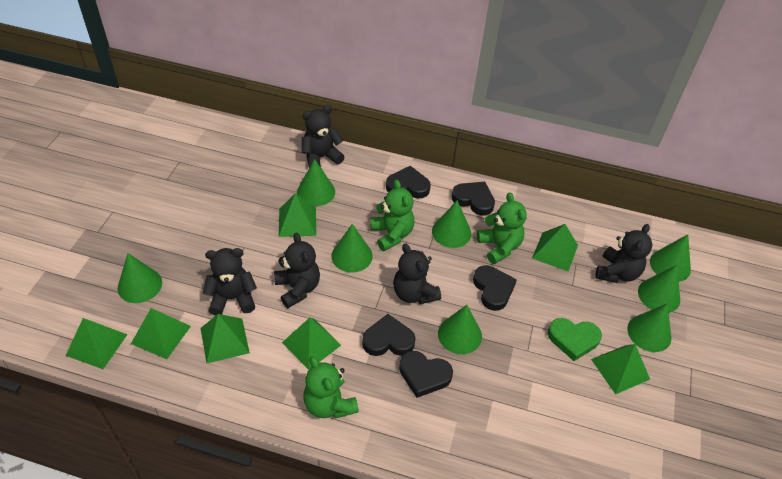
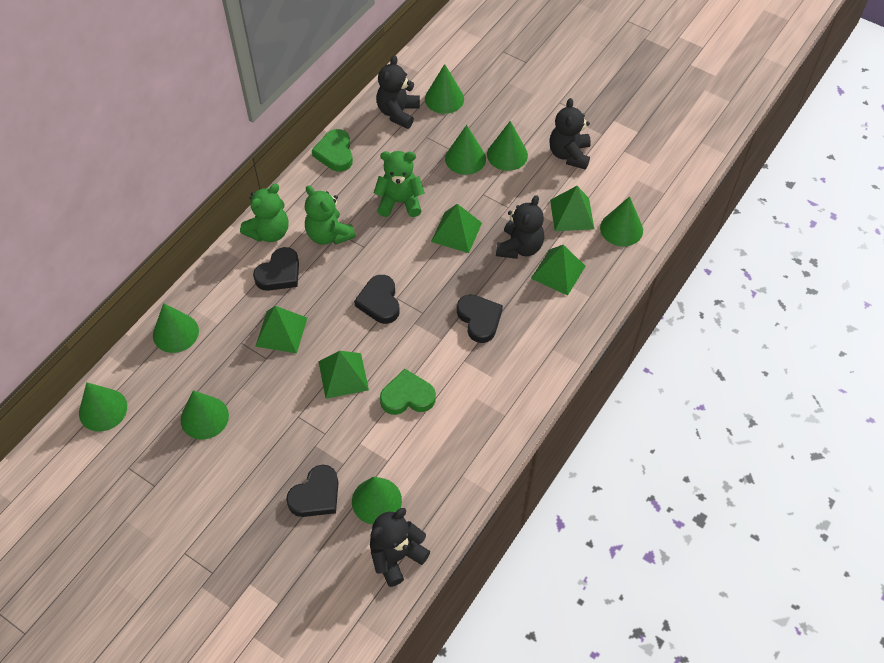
black heart: [362,314,415,356] [386,166,431,198] [399,351,453,398] [452,182,495,215] [473,265,517,311] = 5 -> [253,247,299,291] [286,465,339,517] [354,275,400,324] [457,294,503,343] = 4
black teddy bear: [203,248,257,316] [274,233,320,308] [302,105,344,168] [393,243,441,304] [595,224,653,283] = 5 -> [370,508,430,587] [376,55,420,129] [496,195,544,259] [549,98,591,170] = 4
green heart: [548,318,602,361] = 1 -> [312,129,353,172] [380,369,436,415] = 2
green pyramid: [65,318,128,369] [131,308,191,359] [201,314,250,363] [279,193,316,237] [282,318,341,370] [532,224,578,271] [591,344,650,394] = 7 -> [255,306,307,353] [318,351,369,399] [431,204,482,253] [531,245,586,296] [550,186,594,231] = 5

